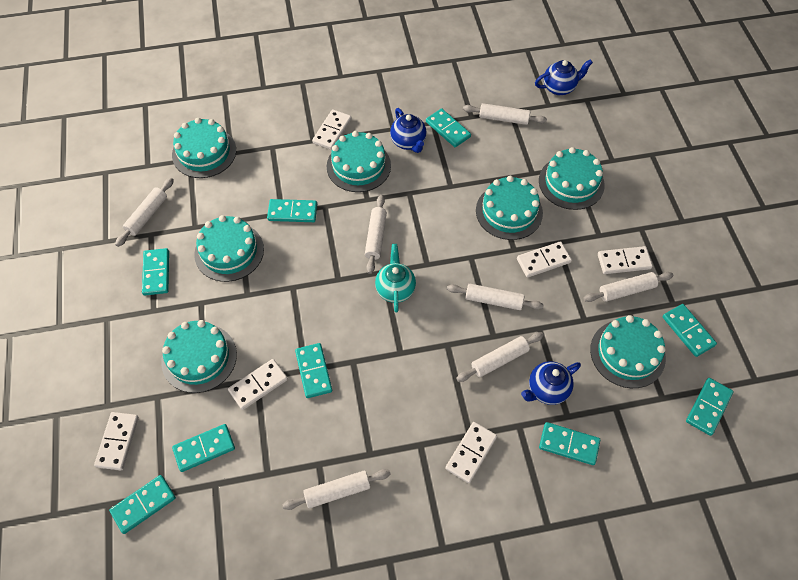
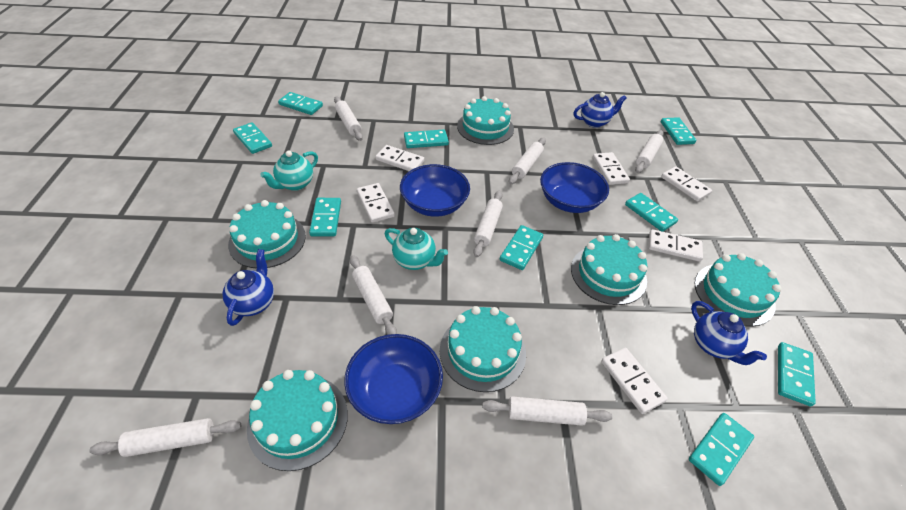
blue bowl: none = 0 -> [344,334,443,424] [400,164,470,217] [540,162,609,213] = 3
turquoise cake: [161,320,237,393] [172,118,236,178] [194,215,264,282] [327,131,391,192] [476,176,543,240] [539,147,605,210] [590,315,666,388] = 7 -> [228,200,306,268] [247,370,348,471] [440,306,526,392] [457,96,514,145] [571,234,647,305] [694,253,782,327] = 6
turquoise teapot: [375,244,416,313] = 1 -> [260,151,318,191] [385,228,448,270] = 2

